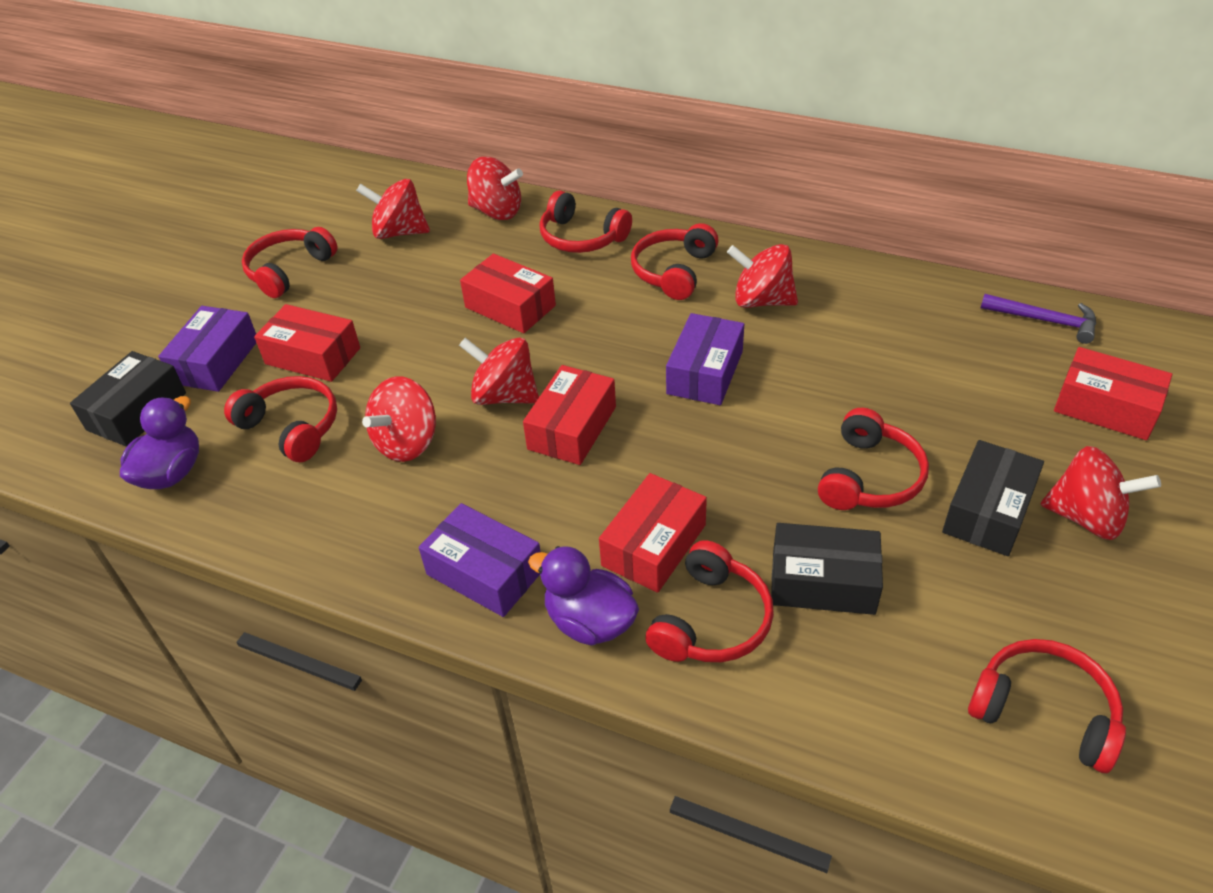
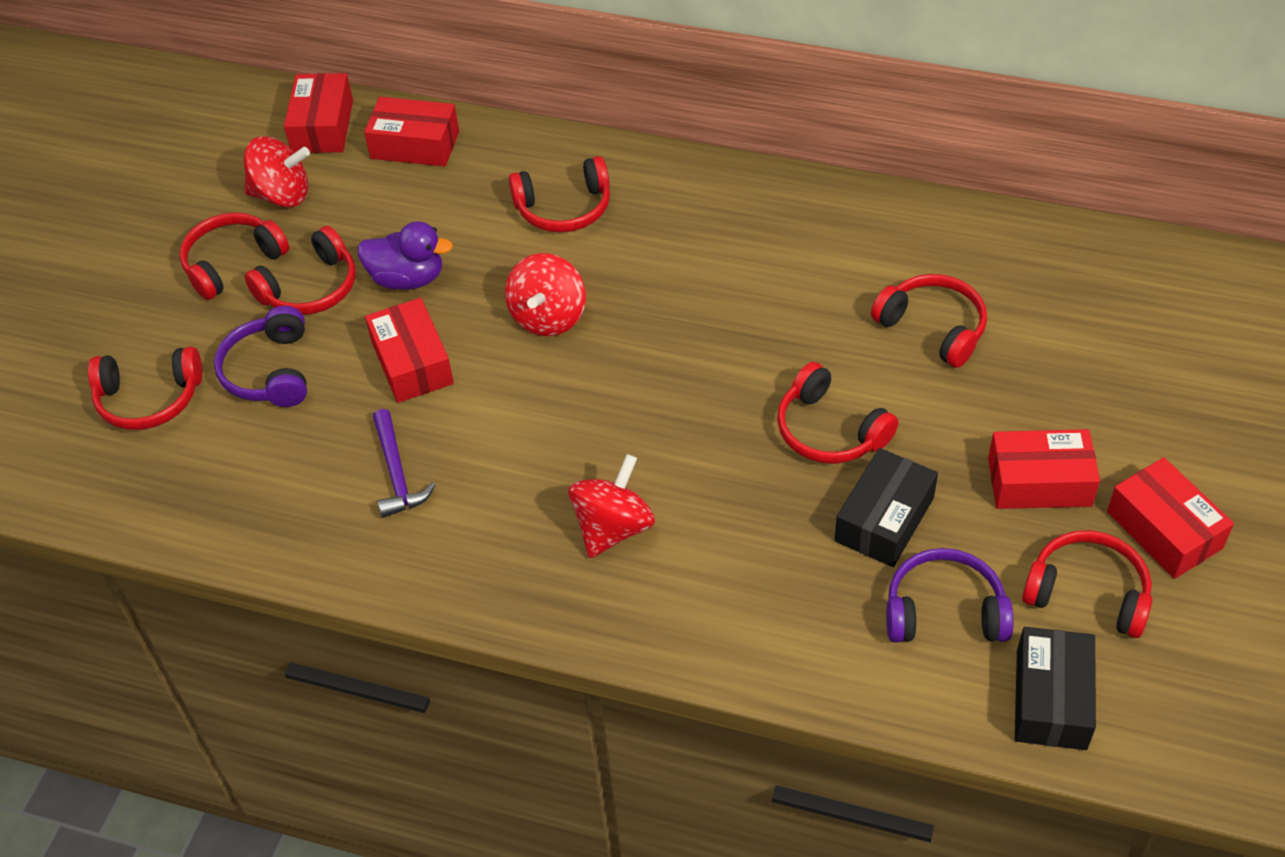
black box: [70,351,186,447] [771,523,883,615] [942,440,1044,556] = 3 -> [835,448,938,567] [1015,627,1096,750] = 2
purple box: [158,306,256,392] [419,503,541,617] [666,313,744,405] = 3 -> none = 0
purple duck: [120,396,199,489] [528,546,639,646] = 2 -> [357,222,453,290] = 1
purple headphones: none = 0 -> [214,306,307,407] [886,548,1013,642] = 2
red spinning top: [356,179,430,239] [362,376,436,462] [459,337,539,405] [467,157,523,220] [727,244,798,308] [1040,446,1161,540] = 6 -> [244,136,310,208] [505,253,586,336] [568,454,655,558] = 3

